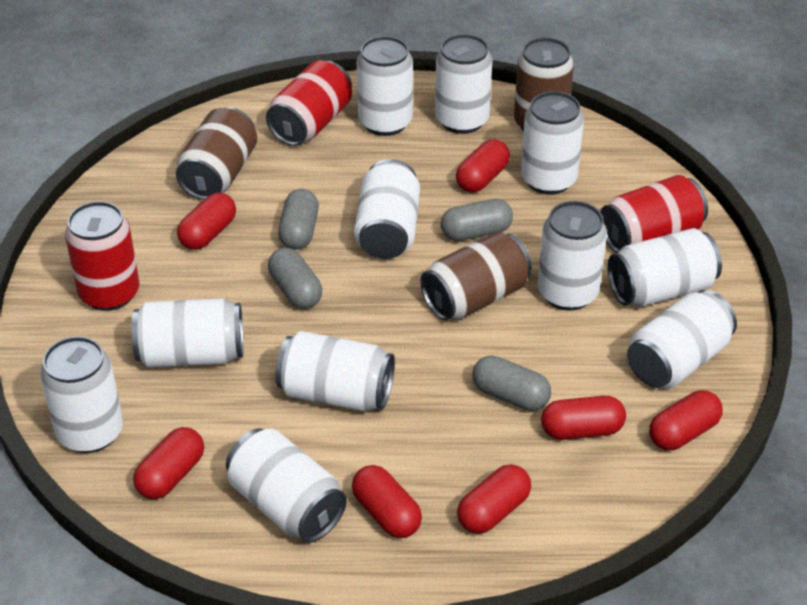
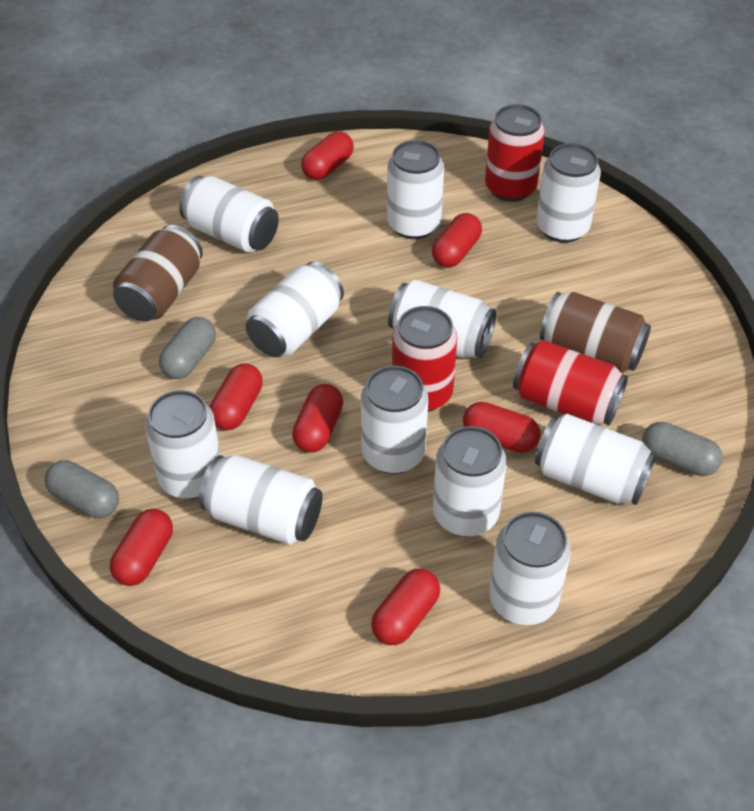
brown can: [176,107,257,200] [420,231,532,321] [514,37,574,131] = 3 -> [113,225,203,322] [540,292,651,373] = 2
grey capsule: [268,247,322,309] [278,189,319,250] [441,199,513,241] [473,356,551,411] = 4 -> [45,460,119,518] [159,317,216,379] [642,422,723,476] = 3

